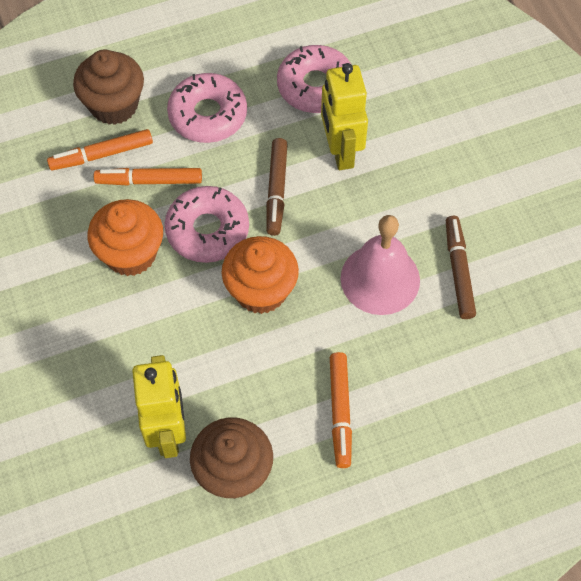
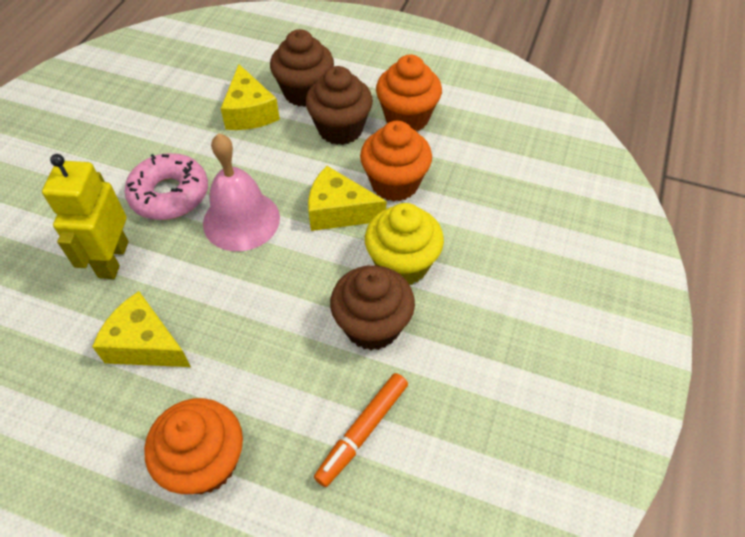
brown cupcake: [73,50,144,125] [190,418,273,499] = 2 -> [270,29,334,107] [305,66,373,145] [330,265,415,350] = 3
brown marker: [266,138,288,236] [446,216,476,319] = 2 -> none = 0
orange cupcake: [88,199,163,276] [222,236,299,314] = 2 -> [144,398,243,494] [360,121,432,202] [376,55,442,131] = 3
orange marker: [47,129,153,170] [94,168,202,186] [330,352,352,468] = 3 -> [314,373,408,487] = 1
pink donut: [165,186,249,263] [167,73,247,143] [277,45,351,113] = 3 -> [124,153,208,220] = 1
yellow cheese: none = 0 -> [92,291,191,367] [220,65,280,130] [308,166,386,231] = 3
yellow cupcake: none = 0 -> [365,203,444,285] = 1
yellow robot: [132,355,186,458] [321,63,368,170] = 2 -> [42,154,128,279] = 1

